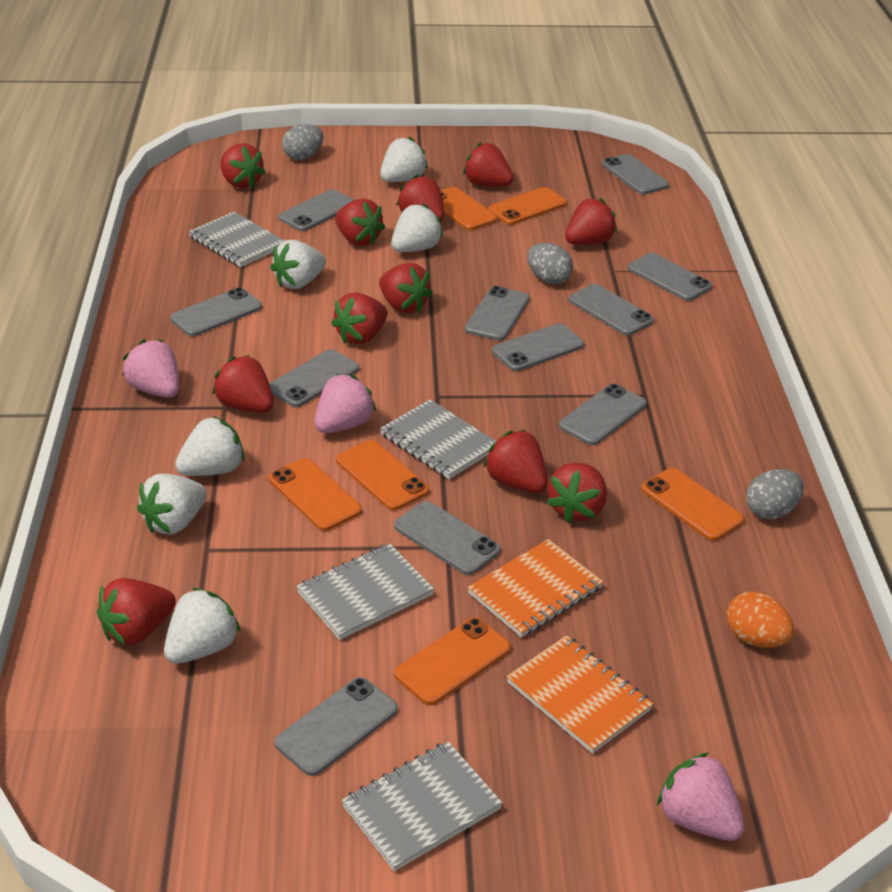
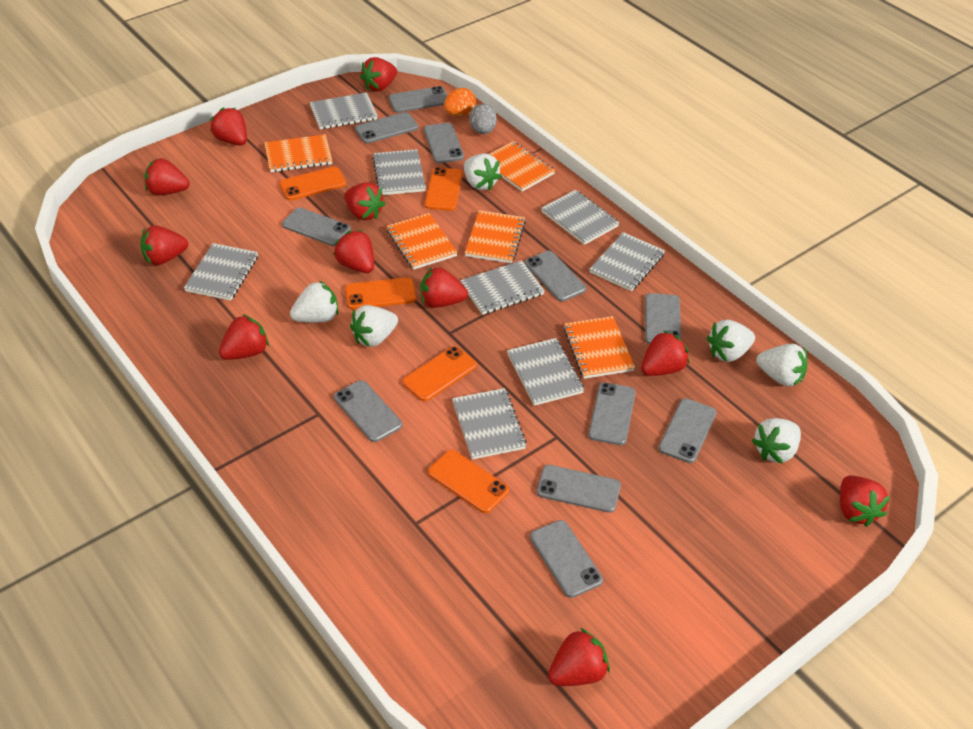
grey egg: [282,124,324,160] [527,243,573,284] [746,469,804,519] = 3 -> [469,104,497,134] = 1
grey notebook: [189,212,285,267] [296,543,434,640] [342,741,503,871] [380,399,496,479] = 4 -> [184,243,258,301] [310,92,378,130] [372,149,426,195] [452,388,527,459] [460,260,545,315] [507,338,584,406] [541,190,619,245] [589,232,665,291] = 8
orange notebook: [467,539,603,638] [507,635,653,754] = 2 -> [264,134,332,172] [386,213,458,270] [465,210,526,263] [490,141,555,192] [563,316,635,379] = 5
orange phone: [269,458,362,531] [336,440,429,510] [394,618,511,705] [440,187,498,230] [488,187,567,225] [641,468,745,541] = 6 -> [279,167,346,200] [345,277,417,309] [402,346,477,401] [425,167,463,211] [428,450,509,513] = 5
pink strawberry: [122,340,179,398] [314,374,376,433] [657,753,744,841] = 3 -> none = 0

